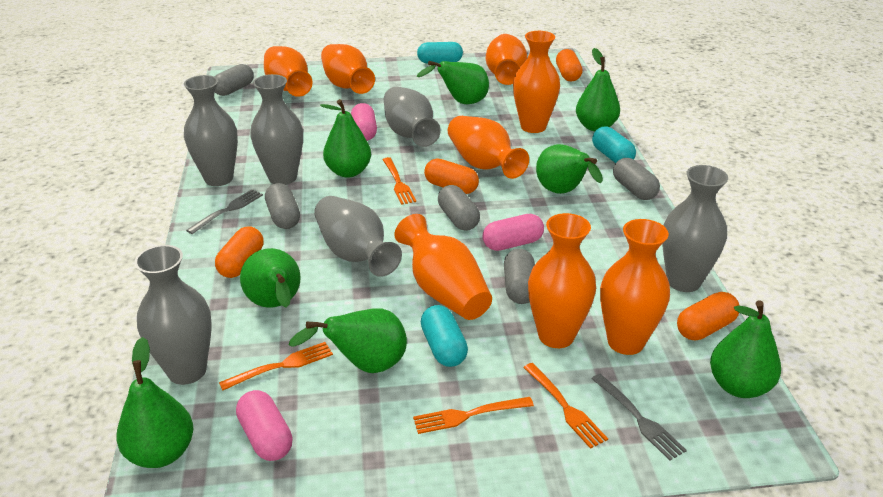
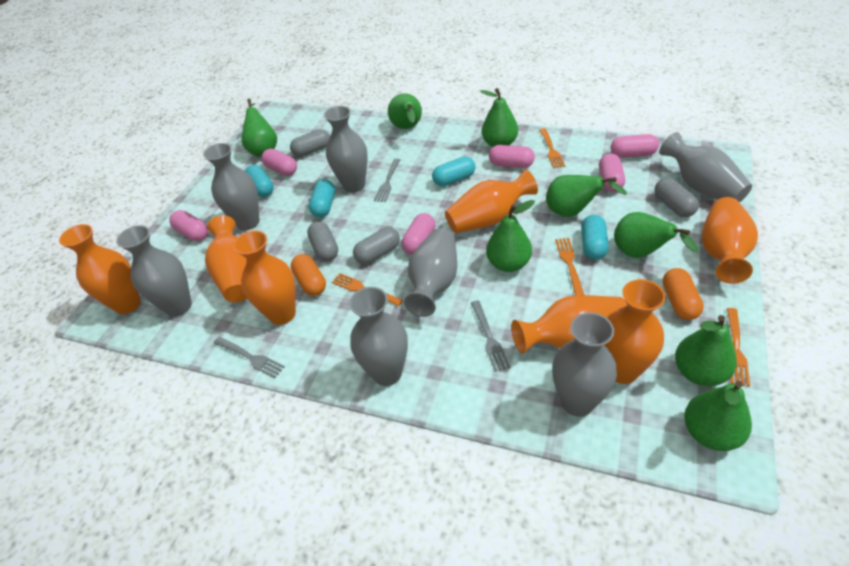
grey capsule: [214,64,254,96] [265,183,300,229] [438,185,480,231] [504,249,535,304] [613,158,660,200] = 5 -> [290,129,330,157] [307,221,338,261] [353,227,400,264] [654,178,699,217] = 4
grey fork: [186,189,263,234] [591,374,687,460] = 2 -> [214,337,285,378] [374,159,400,202] [471,301,510,372] = 3
grey vase: [134,245,212,385] [184,75,238,186] [250,74,303,185] [314,196,402,277] [384,87,441,147] [662,165,728,292] = 6 -> [116,225,192,317] [203,143,260,230] [324,106,368,193] [349,287,408,386] [404,228,457,317] [552,312,617,417] [659,132,752,203] = 7
orange capsule: [215,226,264,278] [424,159,479,194] [556,49,583,82] [677,292,739,340] = 4 -> [291,254,326,296] [663,268,704,320] = 2
orange vase: [264,46,313,97] [321,44,375,94] [394,214,492,320] [448,116,529,179] [486,34,527,85] [513,31,560,133] [528,213,596,348] [600,219,670,355] = 8 -> [59,224,141,314] [205,215,247,302] [233,230,296,325] [445,169,538,233] [511,295,627,354] [605,279,666,384] [702,197,758,284] = 7
pink capsule: [236,390,293,461] [351,103,377,141] [483,214,544,251] = 3 -> [169,210,208,241] [261,149,297,176] [401,213,436,255] [489,145,535,168] [599,153,625,192] [611,134,659,158] = 6
turquoise capsule: [417,42,463,64] [421,305,468,367] [592,126,636,163] = 3 -> [245,165,274,197] [309,179,335,217] [432,157,475,187] [581,215,609,259] = 4

